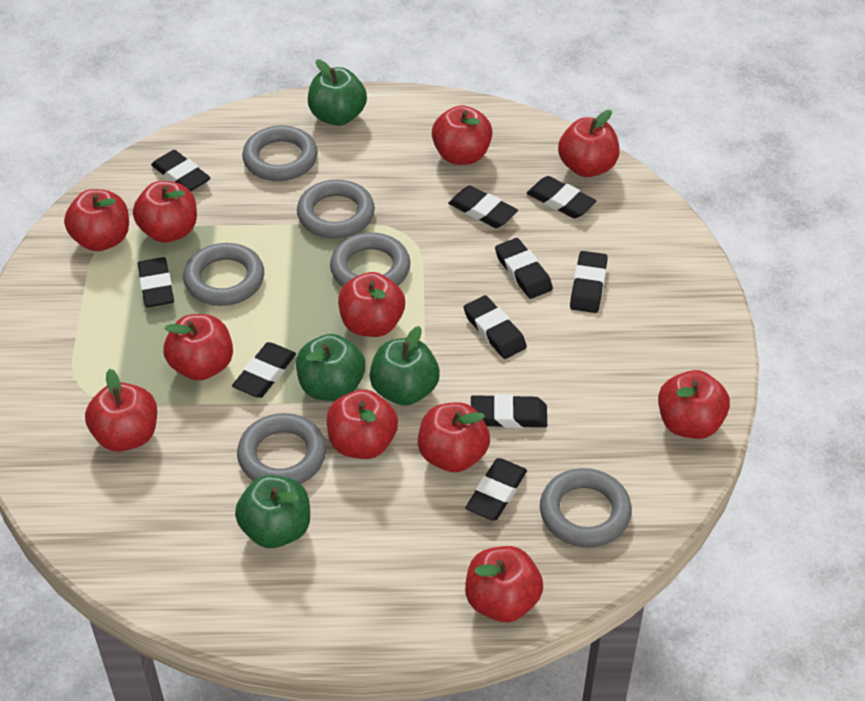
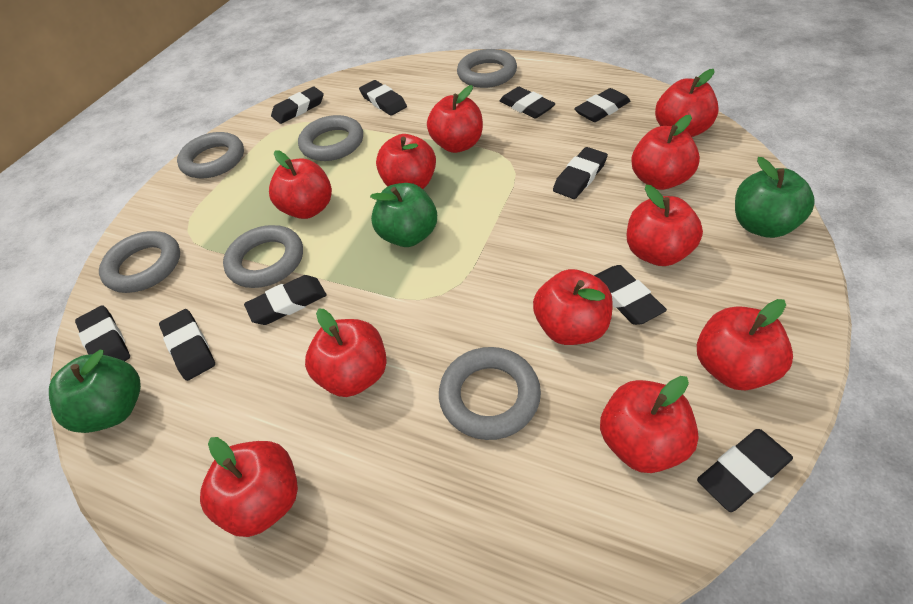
green apple: [235,475,310,548] [296,334,365,401] [308,59,367,126] [369,326,440,406] = 4 -> [49,350,141,433] [370,183,437,247] [735,157,815,238] = 3

